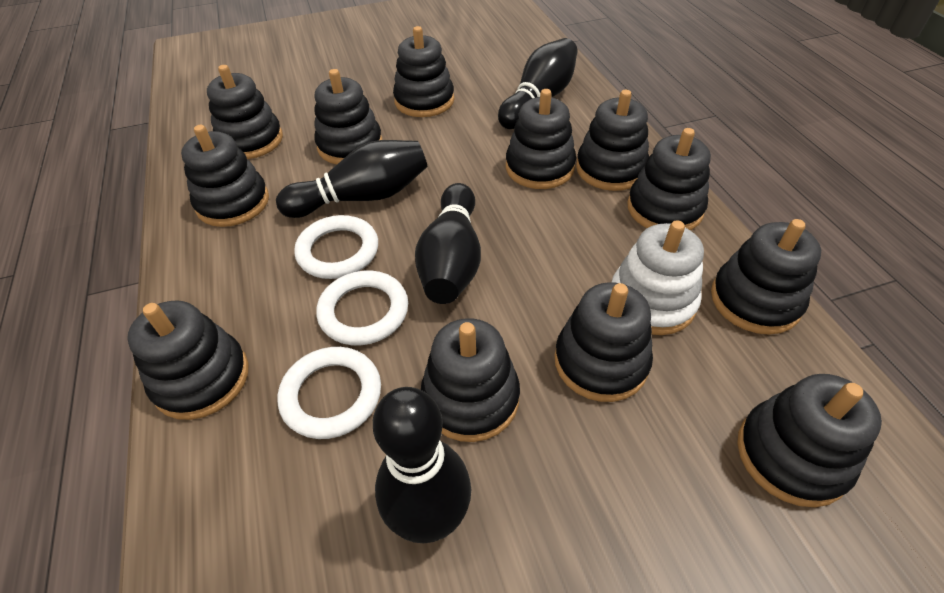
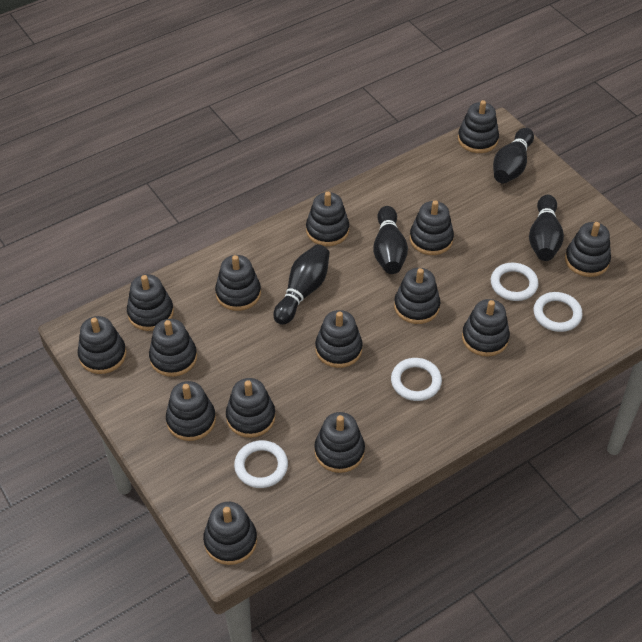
black stacking toy: [127,300,249,420] [181,125,269,227] [207,65,283,159] [314,69,382,165] [393,26,454,117] [421,318,520,442] [506,89,576,189] [554,282,653,402] [576,90,649,191] [627,128,711,230] [711,219,821,335] [737,374,882,507] = 12 -> [78,316,126,374] [127,274,174,331] [149,319,197,377] [166,381,216,441] [203,502,257,565] [215,255,261,311] [226,378,275,438] [306,192,349,246] [314,412,365,473] [315,310,363,368] [394,268,440,324] [410,200,454,255] [458,100,499,153] [462,299,510,357] [565,222,611,277] = 15
white ring: [278,347,381,439] [294,215,378,279] [316,271,408,346] = 3 -> [234,440,288,488] [391,358,442,401] [491,263,539,301] [533,292,583,332] = 4
white stacking toy: [612,220,704,335] = 1 -> none = 0

